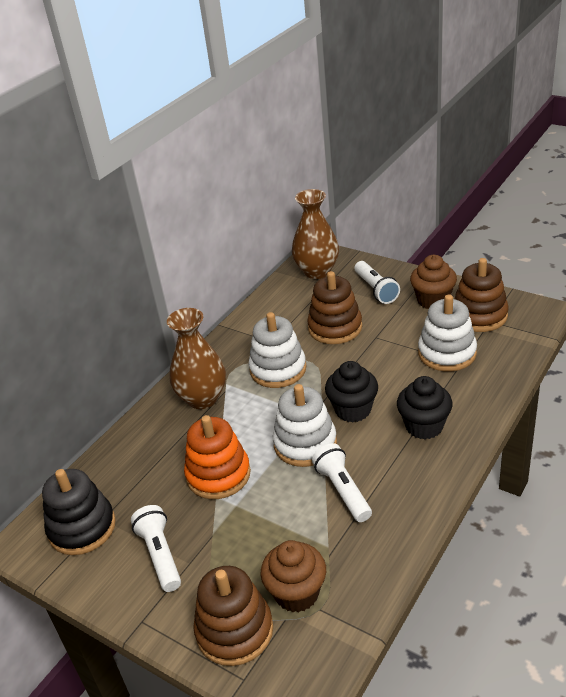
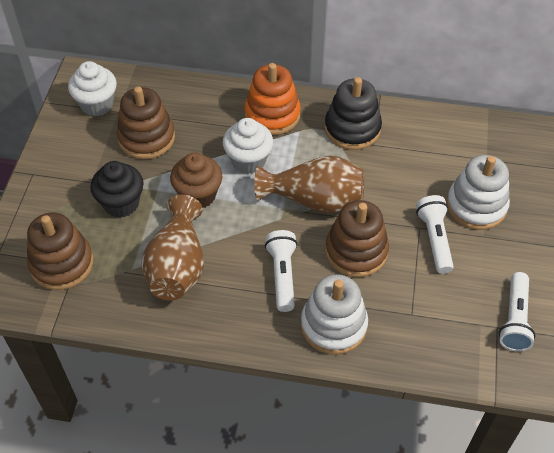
black cupcake: [325,361,378,422] [397,376,453,439] = 2 -> [90,161,144,218] = 1
brown cupcake: [261,540,326,612] [410,255,457,309] = 2 -> [170,153,222,208] = 1
white cupcake: none = 0 -> [68,61,117,116] [223,118,273,174] = 2
white stacking toy: [248,312,306,388] [273,384,337,467] [418,294,477,372] = 3 -> [301,274,368,355] [446,155,510,230] = 2

